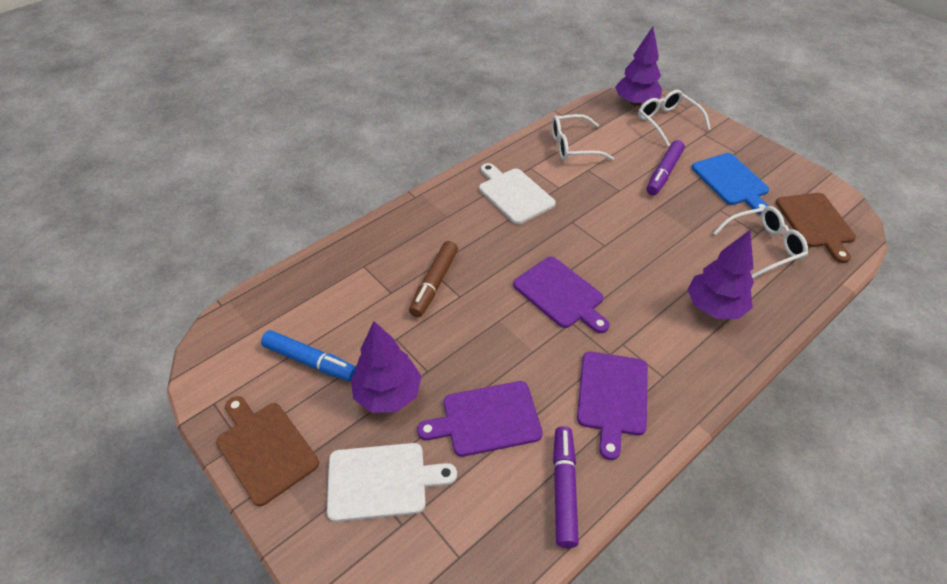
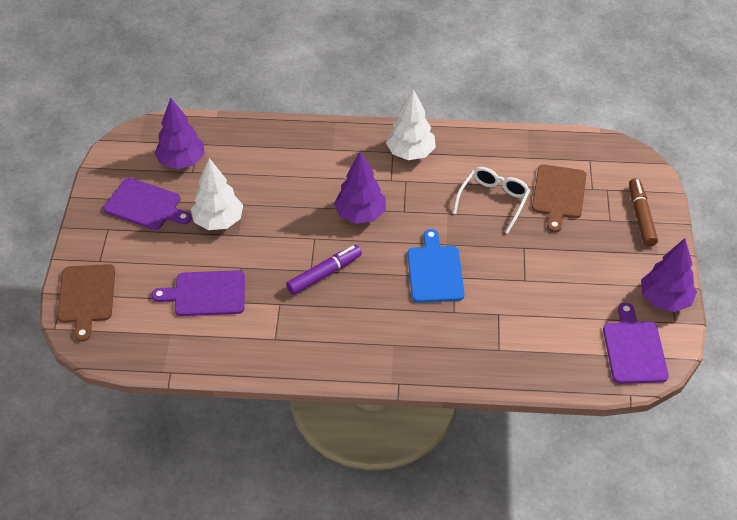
blue marker: [261,330,356,381] = 1 -> none = 0
purple marker: [553,426,579,548] [646,140,685,195] = 2 -> [286,245,362,295] = 1
white cutting board: [327,443,457,522] [479,163,556,224] = 2 -> none = 0
white glasses: [552,114,614,161] [638,90,711,147] [713,206,808,278] = 3 -> [453,167,530,234] = 1
white tree: none = 0 -> [191,158,243,230] [386,89,436,160] = 2

